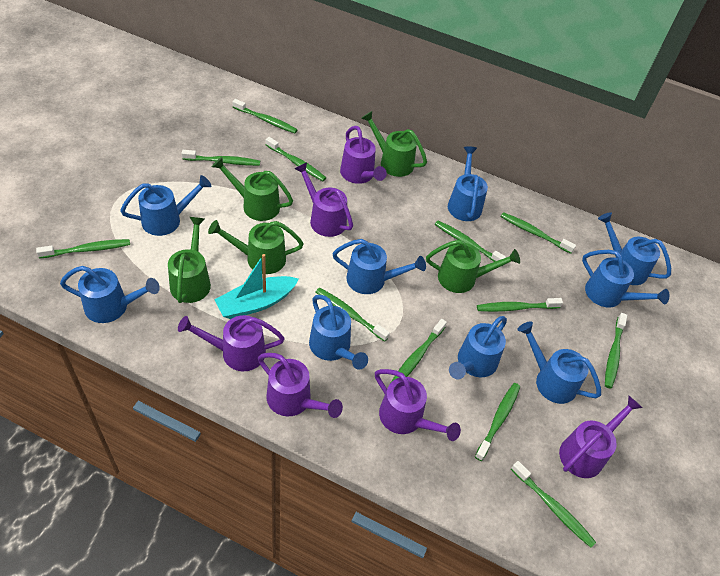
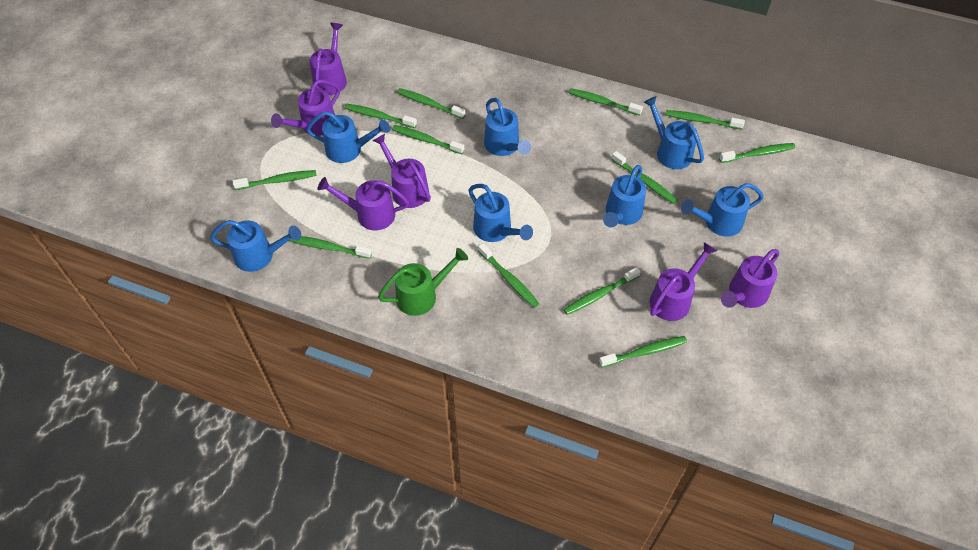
blue watering can: [60,266,160,323] [120,175,211,236] [309,295,368,370] [332,239,426,294] [448,146,488,221] [449,316,507,379] [517,322,601,404] [582,250,669,307] [598,212,671,285] = 9 -> [210,220,301,272] [306,111,390,163] [468,184,533,242] [484,98,531,156] [603,165,646,227] [643,96,704,169] [681,183,763,236] = 7
green watering can: [168,217,211,303] [208,220,304,274] [212,157,293,221] [362,111,427,177] [426,240,520,293] = 5 -> [378,248,468,316] = 1
turquoise boat: [214,254,299,319] = 1 -> none = 0

